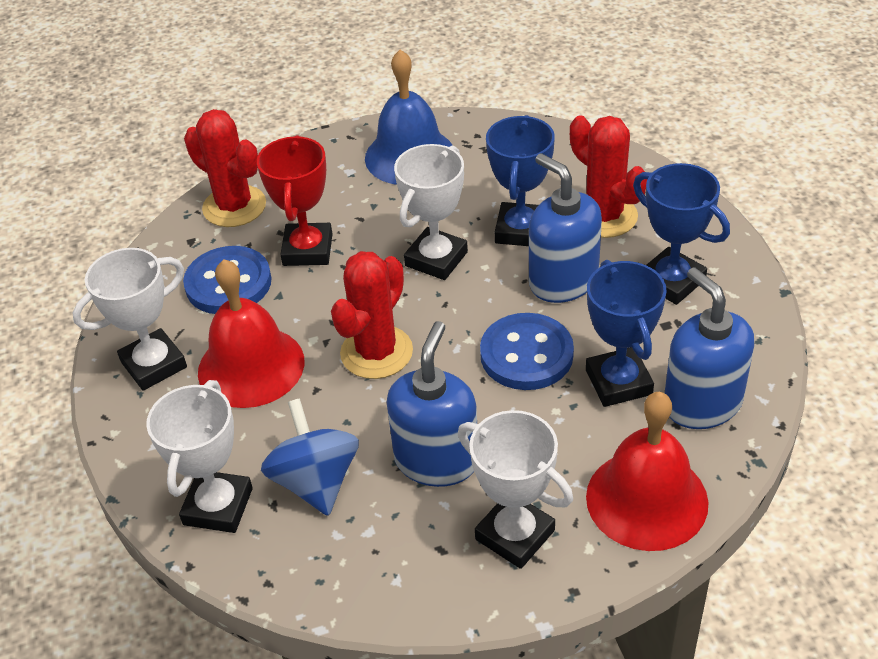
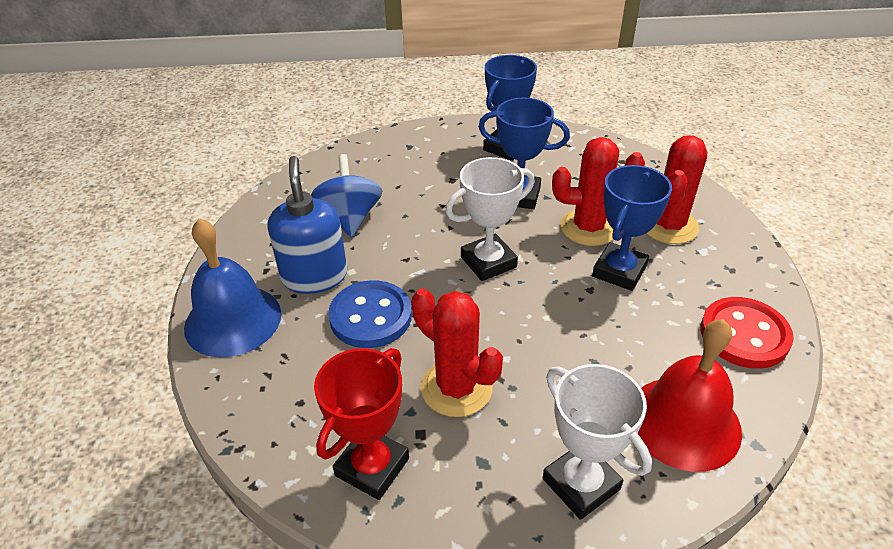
blue button: [183,246,272,314] [480,313,574,390] = 2 -> [328,280,412,348] = 1
blue soap dispenser: [387,321,477,487] [529,153,602,303] [665,267,754,429] = 3 -> [268,156,347,294] = 1
red bell: [198,259,304,408] [586,392,709,551] = 2 -> [637,319,742,472] = 1
red button: none = 0 -> [701,297,794,369] = 1
white trophy: [72,248,187,391] [146,380,253,533] [394,144,468,280] [458,410,573,569] = 4 -> [446,157,535,281] [543,364,652,520] = 2

